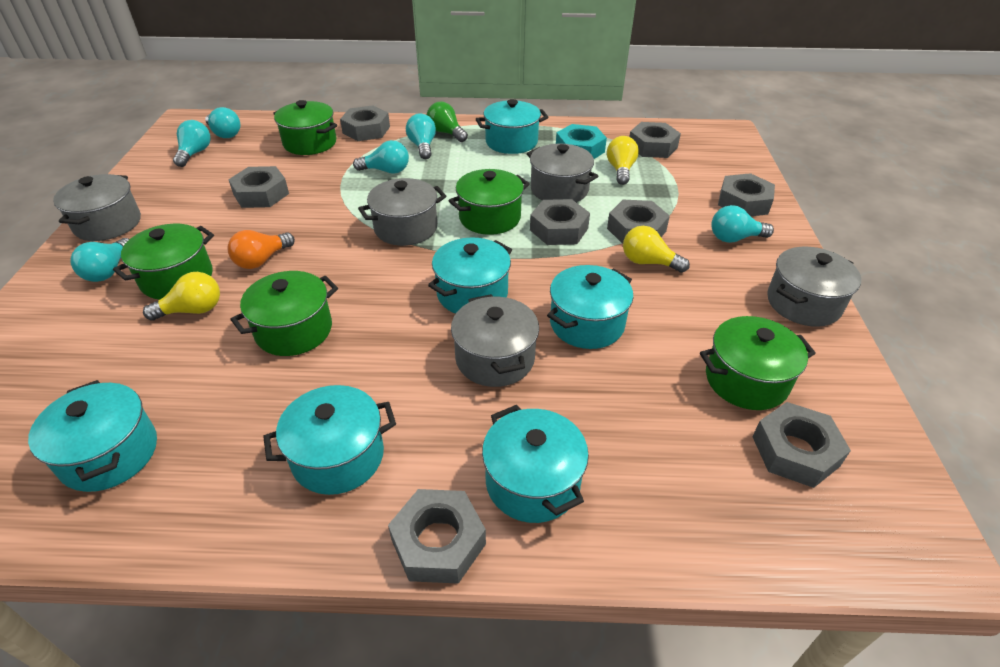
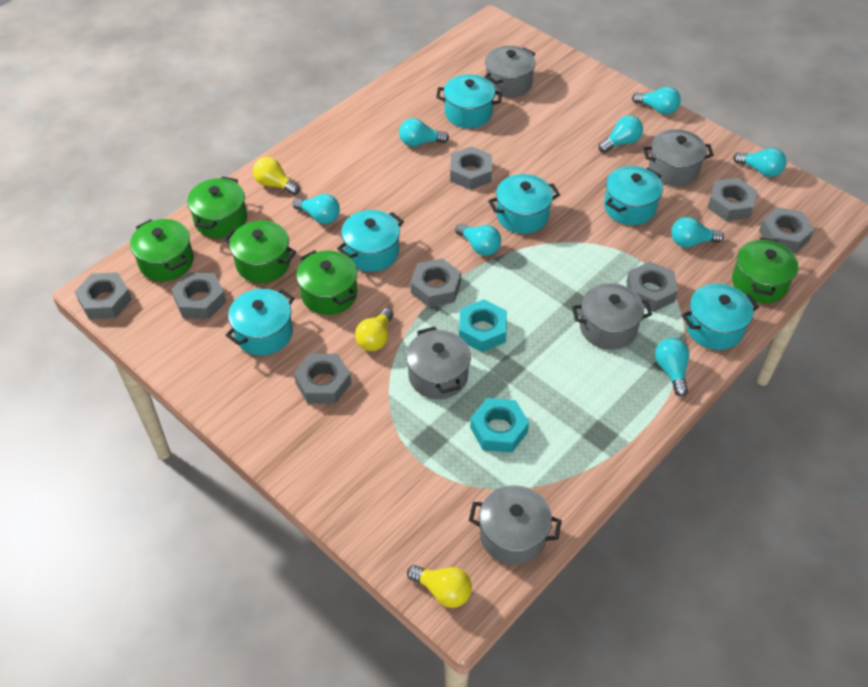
green light bulb: [427,102,468,142] = 1 -> none = 0
orange light bulb: [228,230,295,269] = 1 -> none = 0
turquoise light bulb: [70,238,129,282] [173,120,211,167] [205,107,240,138] [353,140,409,174] [406,113,436,159] [711,205,774,243] = 6 -> [293,194,340,224] [399,118,449,147] [455,223,501,256] [599,115,643,153] [632,87,681,114] [655,338,689,397] [671,217,724,248] [733,148,786,177] = 8
turquoise nut: [556,124,607,159] = 1 -> [459,300,507,352] [470,398,529,453] = 2

